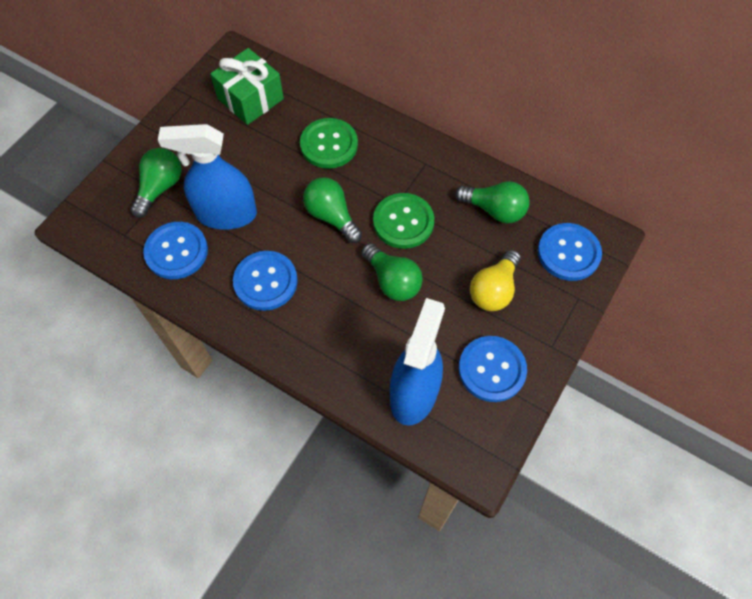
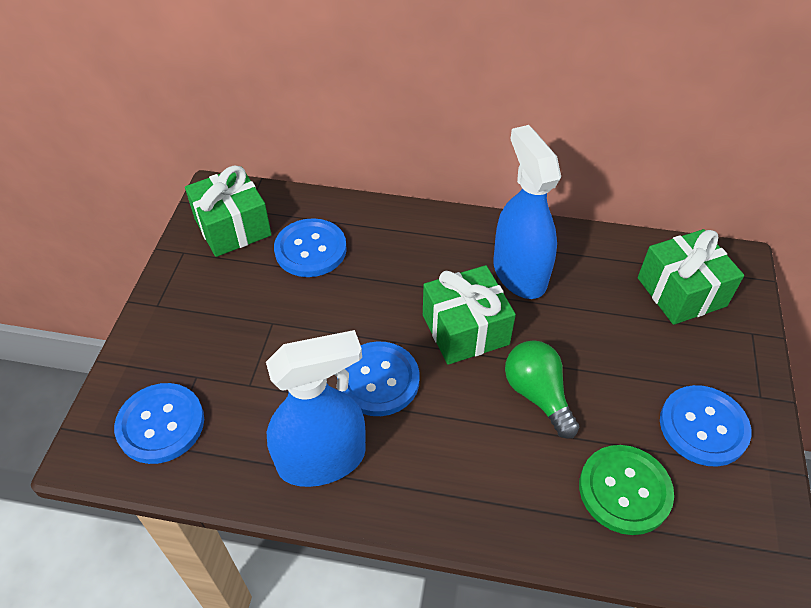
green button: [300,118,358,169] [373,193,434,249] = 2 -> [579,445,674,535] = 1
green gift: [210,48,284,125] = 1 -> [185,165,272,257] [423,265,516,365] [638,229,744,325] = 3
green light bulb: [130,148,182,218] [303,177,362,243] [362,243,423,301] [455,181,530,223] = 4 -> [505,340,579,439] = 1
yellow light bulb: [470,250,521,311] = 1 -> none = 0

